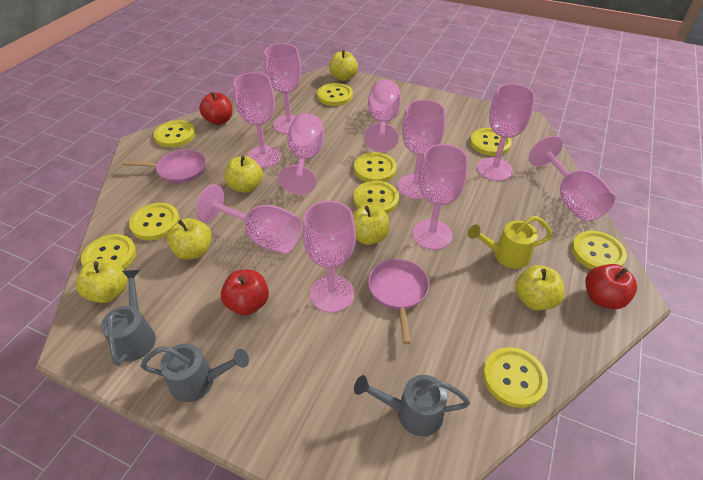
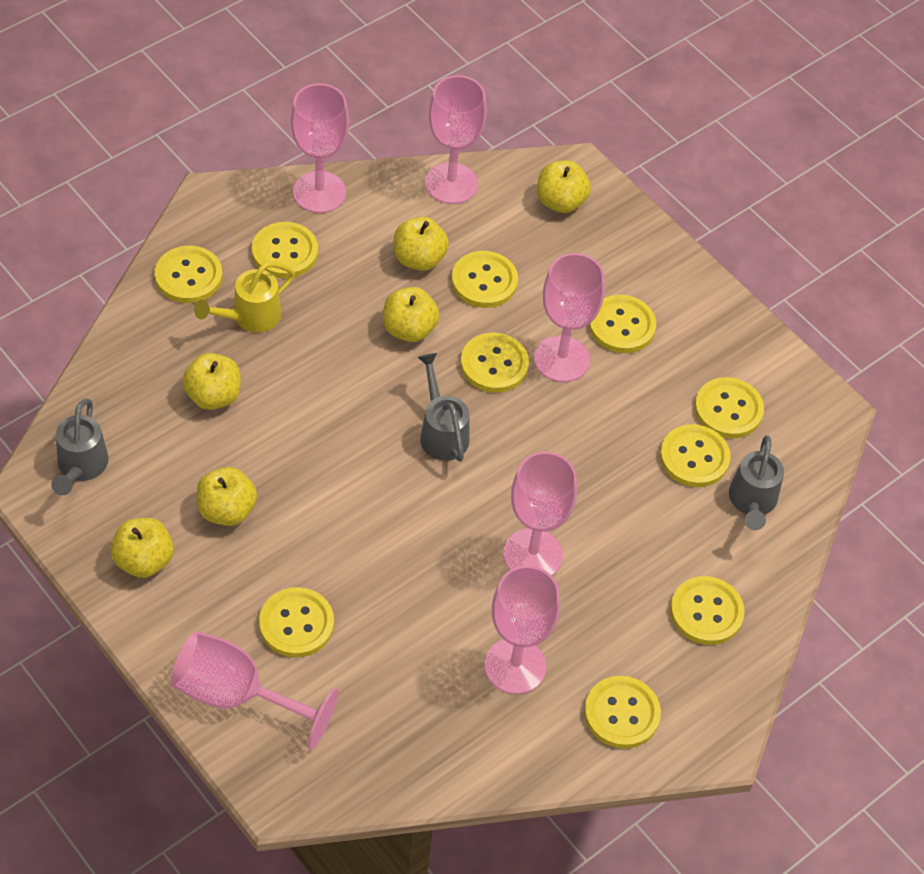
pink goblet: [196,184,302,254] [233,72,281,168] [264,43,301,134] [279,113,324,195] [302,201,356,313] [364,80,401,152] [398,99,446,199] [412,144,468,250] [477,84,535,181] [529,136,615,221] = 10 -> [171,631,338,749] [291,83,349,213] [425,75,487,204] [485,565,560,694] [503,452,577,575] [534,253,605,382] = 6
pink pan: [122,149,206,184] [368,259,429,344] = 2 -> none = 0
red apple: [199,92,233,125] [221,270,269,315] [585,264,637,309] = 3 -> none = 0
yellow button: [81,234,136,269] [129,203,180,241] [154,120,195,148] [317,83,353,106] [354,152,397,182] [354,181,399,214] [470,128,512,156] [483,347,548,408] [572,231,627,269] = 9 -> [155,246,222,303] [252,222,318,278] [259,587,334,658] [452,251,518,308] [461,333,529,393] [584,676,661,749] [589,295,656,353] [660,424,731,487] [670,576,745,645] [695,377,764,438] = 10

